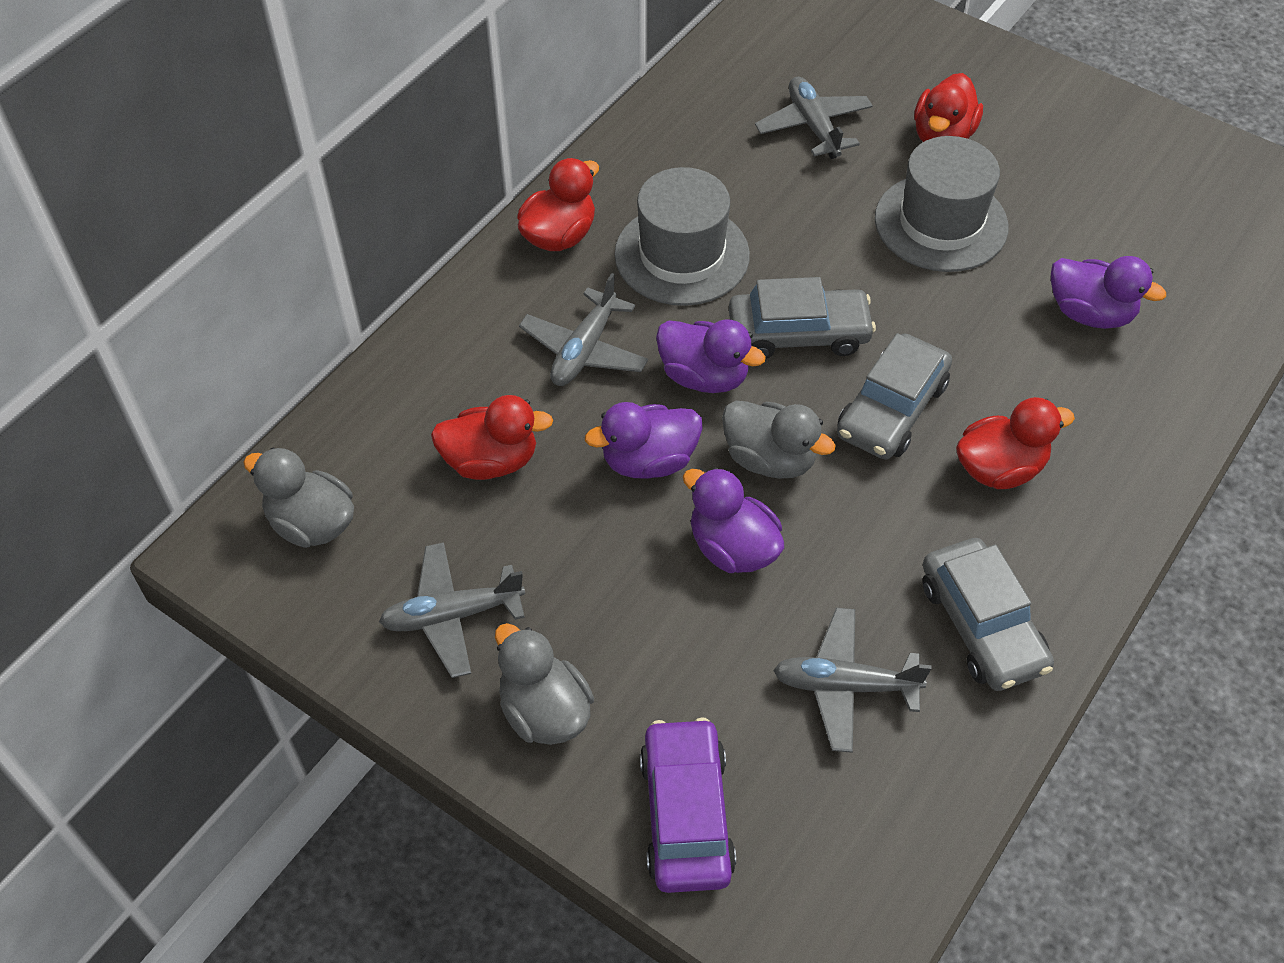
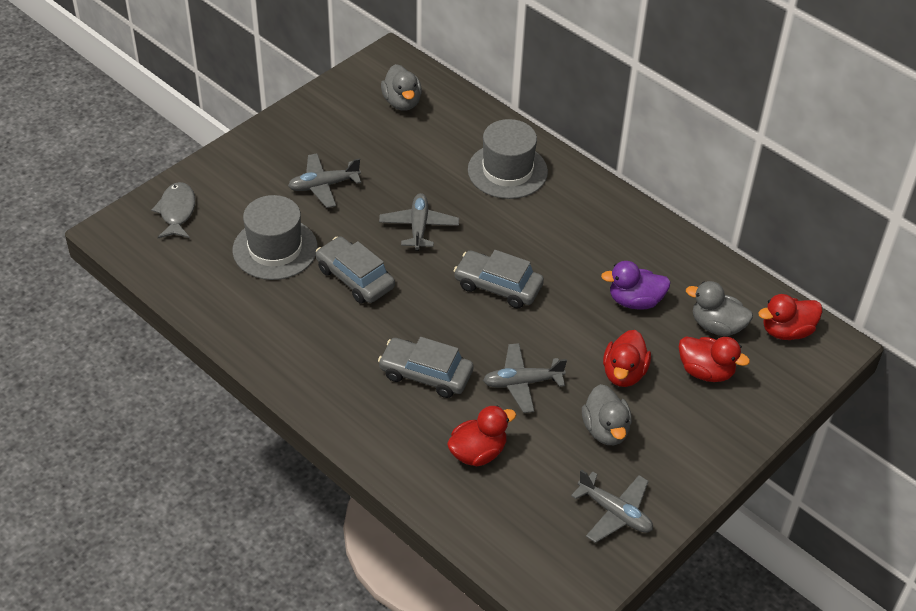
grey fish: none = 0 -> [151,182,195,238] = 1
purple car: [640,717,736,893] = 1 -> none = 0
purple duck: [585,402,703,479] [656,320,766,393] [683,467,784,573] [1051,256,1166,329] = 4 -> [601,261,671,309] = 1

